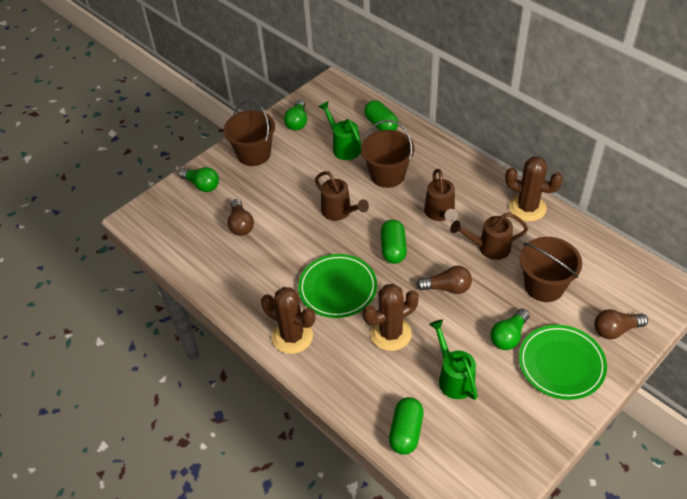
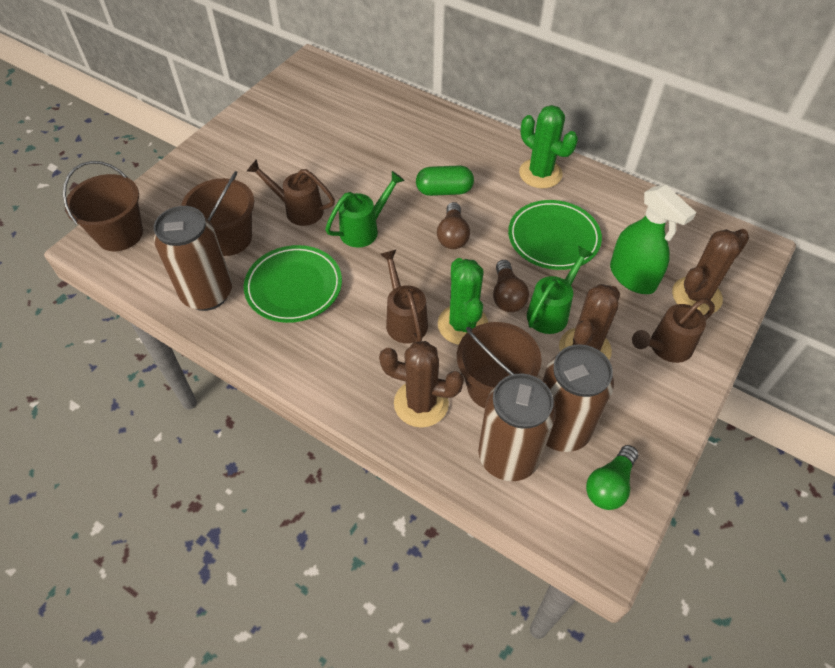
brown can: none = 0 -> [154,206,232,311] [478,374,556,481] [543,344,614,452] = 3
brown light bulb: [227,199,254,236] [416,266,472,294] [594,309,648,339] = 3 -> [437,202,470,249] [493,260,529,312] = 2
green cactus: none = 0 -> [438,258,488,345] [519,105,578,188] = 2
green capsule: [364,100,399,131] [381,219,407,264] [389,397,424,455] = 3 -> [416,165,474,196] = 1
green light bulb: [179,167,219,192] [284,99,307,131] [490,309,530,350] = 3 -> [586,445,638,510] = 1
green spray bottle: none = 0 -> [610,185,696,294] = 1

